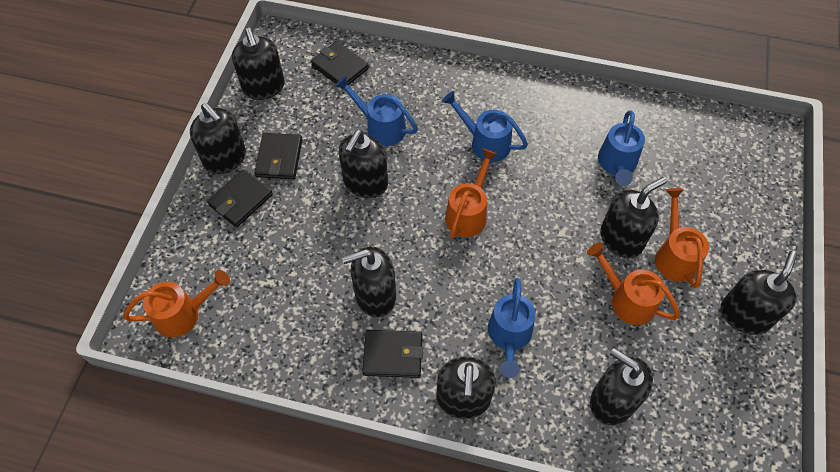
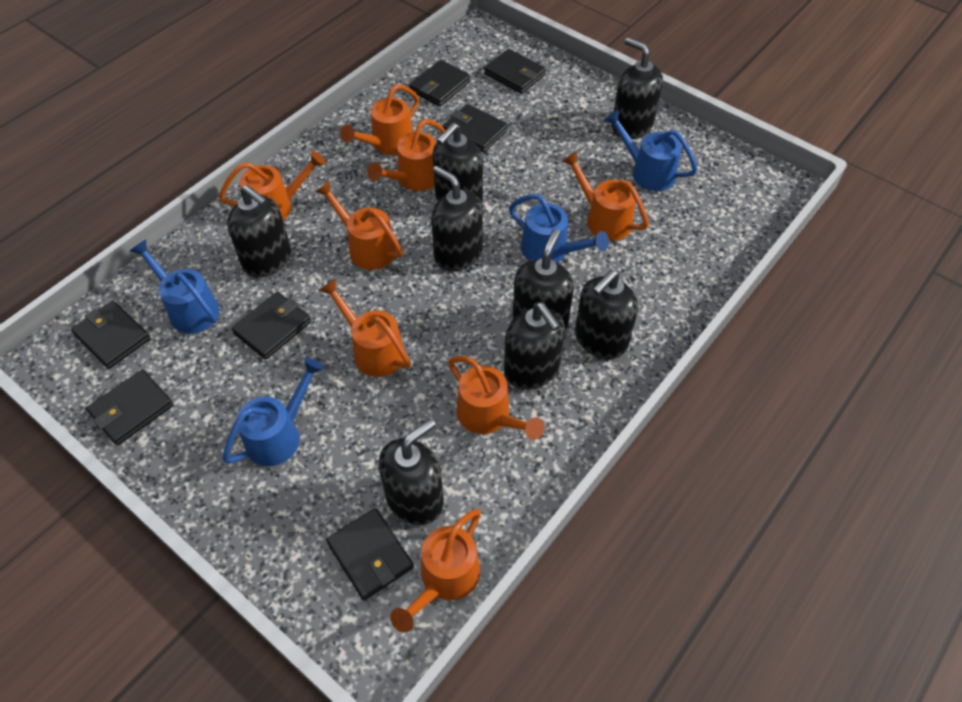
black wallet: [207,169,273,227] [254,133,302,179] [311,41,369,89] [362,330,423,378] = 4 -> [71,301,151,369] [86,370,174,445] [232,292,311,360] [326,508,414,600] [409,60,471,106] [443,104,508,153] [484,49,546,94] = 7
orange watering can: [123,270,230,337] [445,149,498,239] [587,243,680,325] [655,188,709,288] = 4 -> [219,151,326,220] [316,181,403,270] [319,279,411,377] [340,85,419,155] [367,119,445,191] [390,509,481,633] [448,356,544,440] [562,152,649,241] = 8

